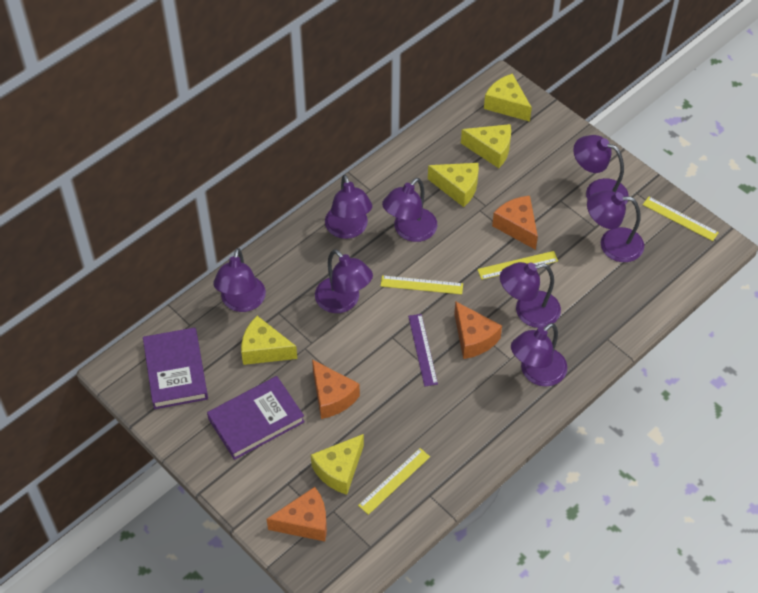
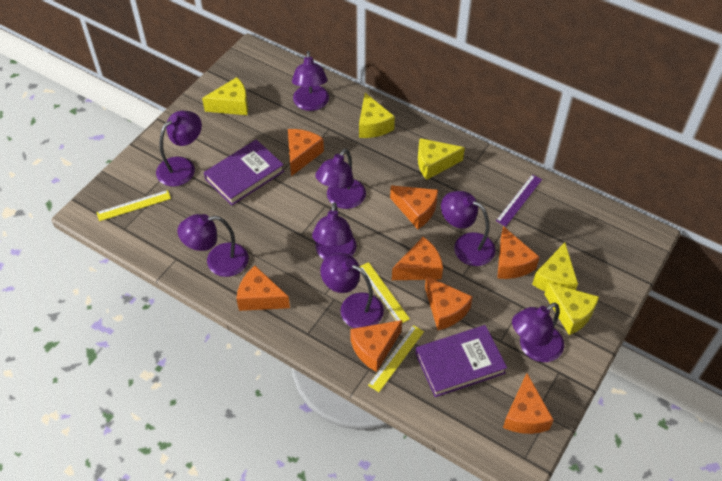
orange cheese: [267,487,327,541] [312,360,360,419] [454,301,502,359] [492,196,538,250] = 4 -> [237,266,290,311] [288,129,324,176] [350,320,402,372] [390,185,438,229] [392,237,443,280] [425,276,473,330] [497,226,539,279] [503,373,554,434] = 8
yellow ruler: [358,448,430,515] [381,275,463,294] [477,251,558,280] [643,197,719,241] = 4 -> [96,190,171,221] [360,262,410,323] [368,325,424,392] = 3

